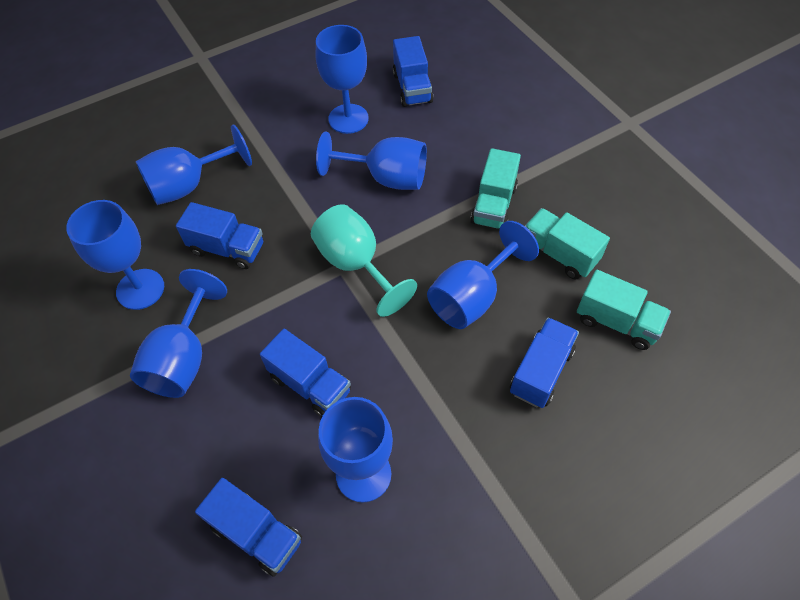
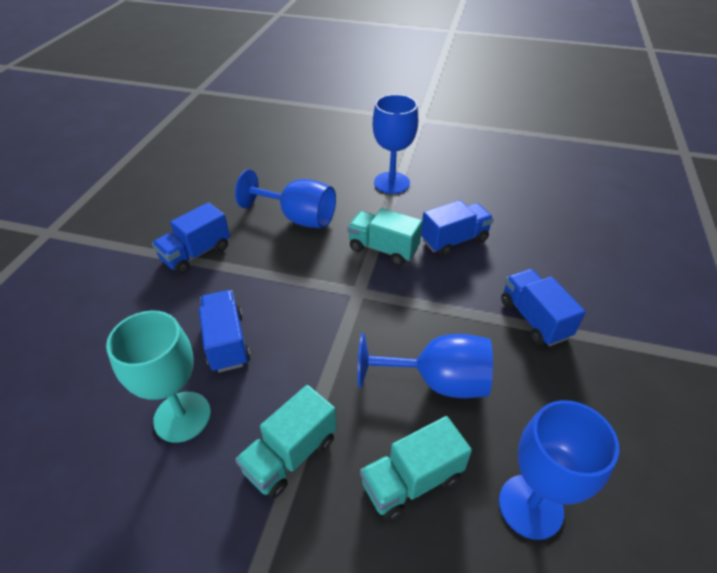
blue goblet: [66,200,164,310] [130,269,227,398] [136,125,252,205] [316,25,369,134] [316,132,427,190] [318,397,393,503] [427,221,539,329] = 7 -> [235,169,336,228] [358,333,493,398] [373,94,418,194] [499,400,620,540] = 4
blue truck: [176,202,263,269] [195,478,302,577] [260,329,351,417] [393,36,434,107] [510,317,579,408] = 5 -> [152,202,230,274] [199,290,251,372] [421,200,494,257] [501,269,586,346] = 4

